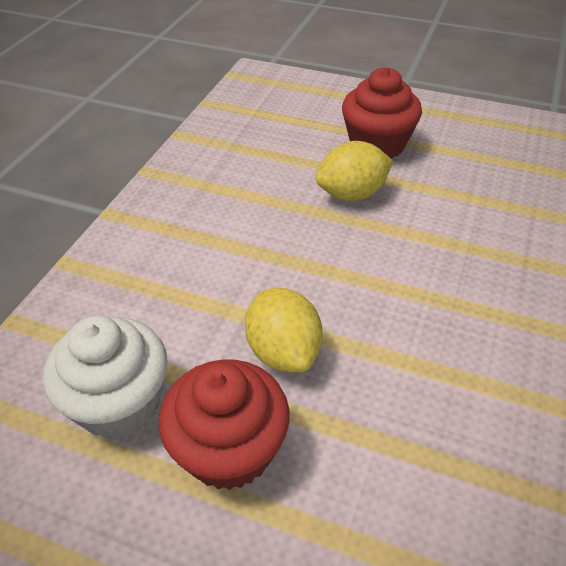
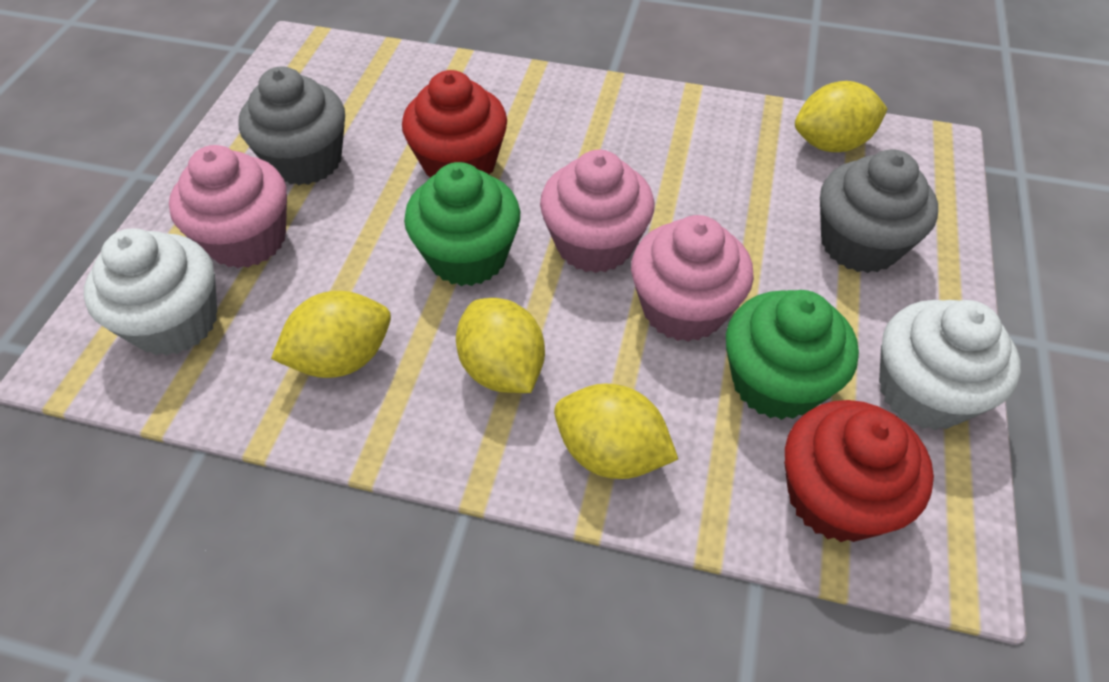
green cupcake: none = 0 -> [404,162,520,286] [726,290,859,420] = 2
grey cupcake: none = 0 -> [238,67,345,185] [820,149,938,273] = 2
pink cupcake: none = 0 -> [169,145,287,268] [540,149,654,273] [631,215,754,342] = 3
white cupcake: [43,316,168,439] = 1 -> [84,228,217,356] [879,300,1021,430] = 2
yellow lemon: [245,288,323,372] [316,141,393,201] = 2 -> [271,291,391,378] [456,298,545,393] [554,384,678,479] [795,81,888,152] = 4

